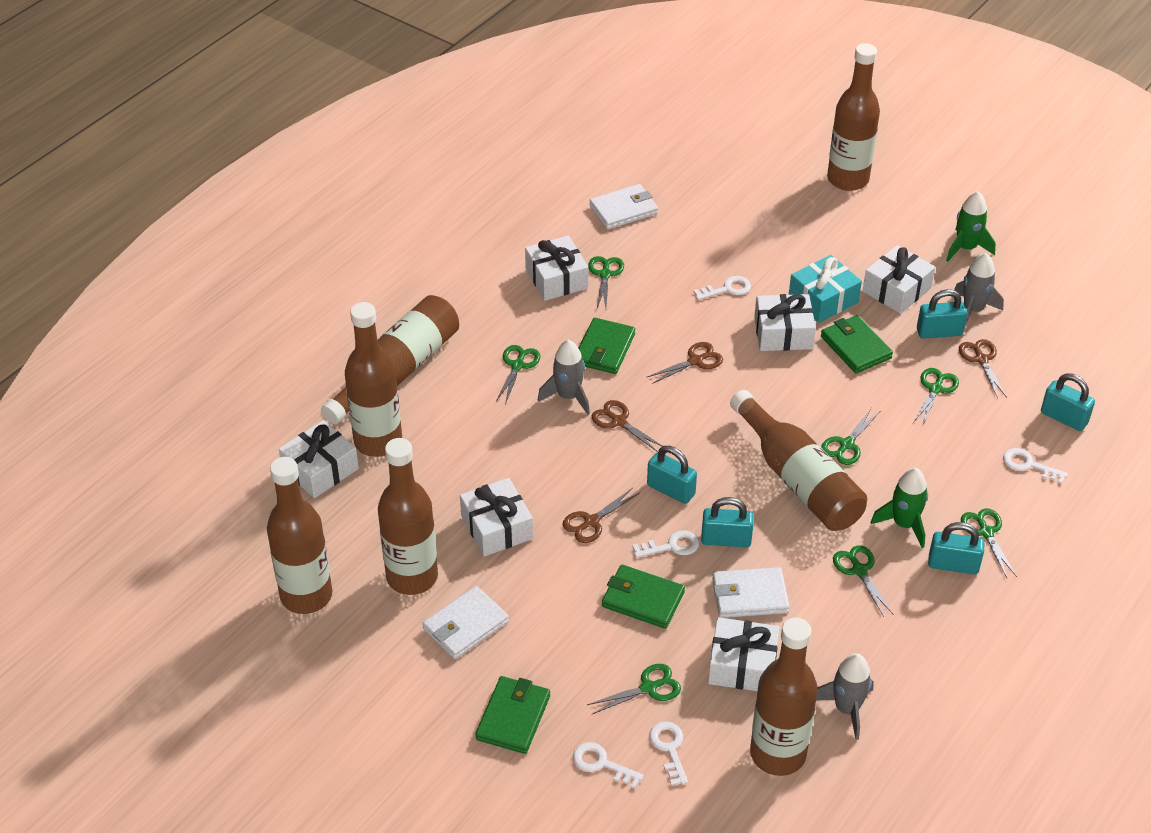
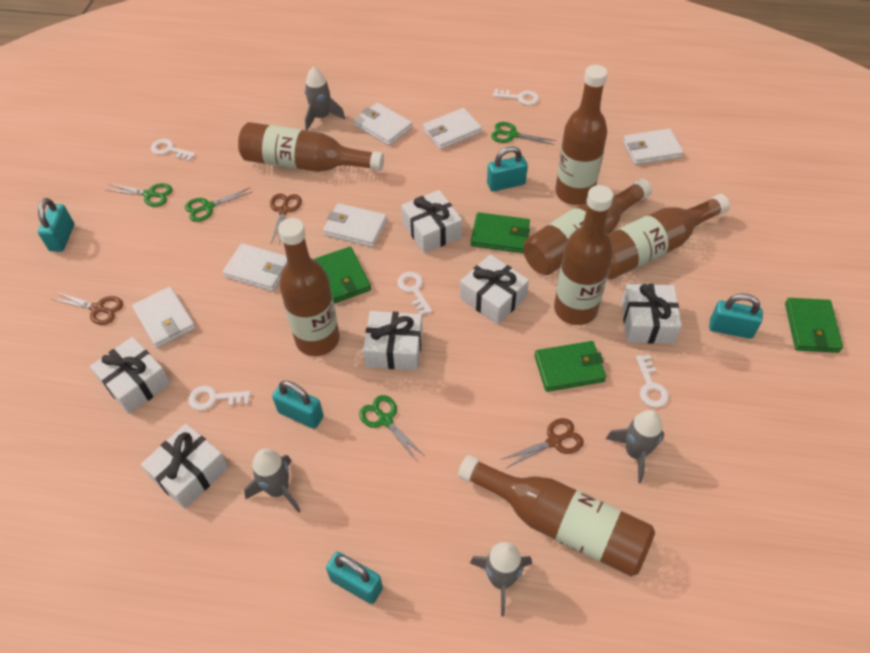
brown scissors: [563,488,640,543] [592,400,663,452] [646,342,723,384] [959,339,1007,398] = 4 -> [51,292,123,325] [270,193,302,245] [501,418,584,468] = 3
green rocket: [871,468,928,548] [946,191,996,262] = 2 -> none = 0
green scissors: [496,345,540,404] [587,664,681,714] [588,256,624,308] [821,409,879,465] [833,545,894,617] [913,368,959,426] [961,508,1017,578] = 7 -> [105,183,172,207] [185,187,252,222] [359,395,425,461] [491,122,556,145] = 4
grey rocket: [538,340,590,415] [816,653,874,740] [954,253,1004,328] = 3 -> [244,448,301,513] [305,66,345,131] [470,542,532,617] [606,410,665,483] = 4
turquoise gift: [789,255,862,323] = 1 -> none = 0
white wallet: [422,586,509,659] [589,184,658,230] [712,567,790,618] = 3 -> [132,287,196,348] [222,243,287,291] [323,203,387,247] [354,103,413,146] [423,108,482,150] [623,128,684,165] = 6

